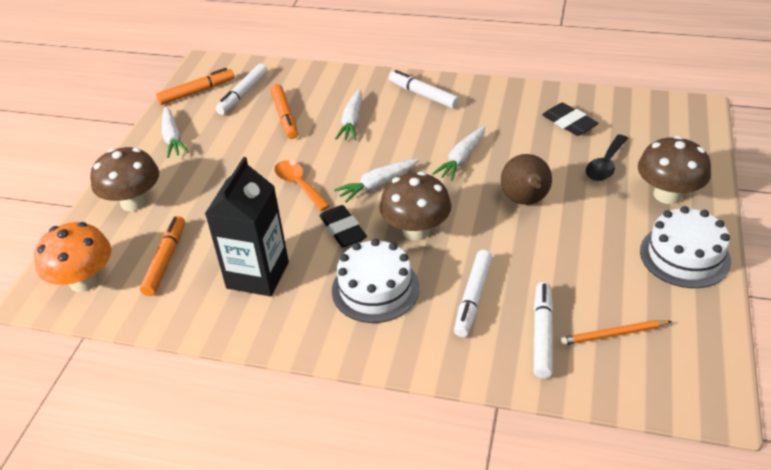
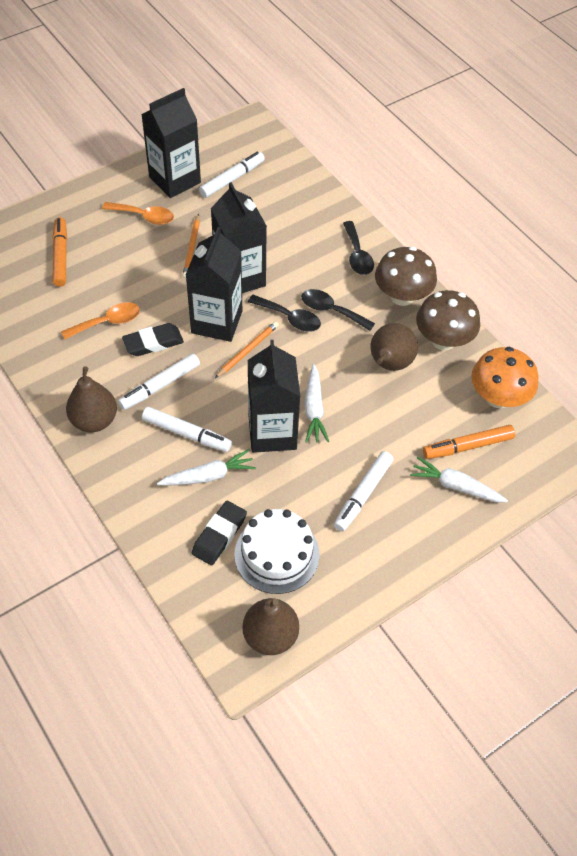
black carton: [205,157,289,297] = 1 -> [141,88,201,198] [186,227,242,342] [211,182,267,293] [248,340,300,453] = 4
black spoon: [586,135,628,181] = 1 -> [248,295,321,332] [301,289,375,331] [343,221,374,275] = 3
brown mushroom: [90,147,159,211] [379,171,451,241] [638,136,711,204] = 3 -> [375,246,437,306] [416,290,480,350] = 2
brown pear: [501,154,552,205] = 1 -> [66,366,117,432] [242,598,299,655] [371,323,418,371] = 3
orange marker: [140,216,185,296] [156,68,234,105] [271,84,298,139] = 3 -> [52,217,67,287] [423,425,515,459] = 2
orange pencil: [559,320,672,345] = 1 -> [182,214,200,278] [215,321,279,378] = 2
orange spoon: [274,160,330,211] = 1 -> [61,302,140,340] [102,202,174,225] = 2
white cake: [332,239,420,323] [640,206,731,288] = 2 -> [234,509,319,594] = 1
white carrot: [162,107,189,158] [334,159,419,203] [335,89,362,141] [432,126,485,181] = 4 -> [157,449,256,486] [305,364,329,443] [410,457,508,502] = 3

